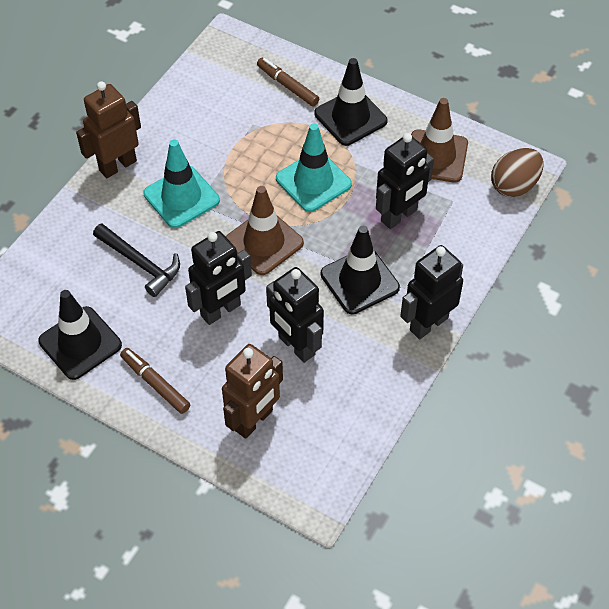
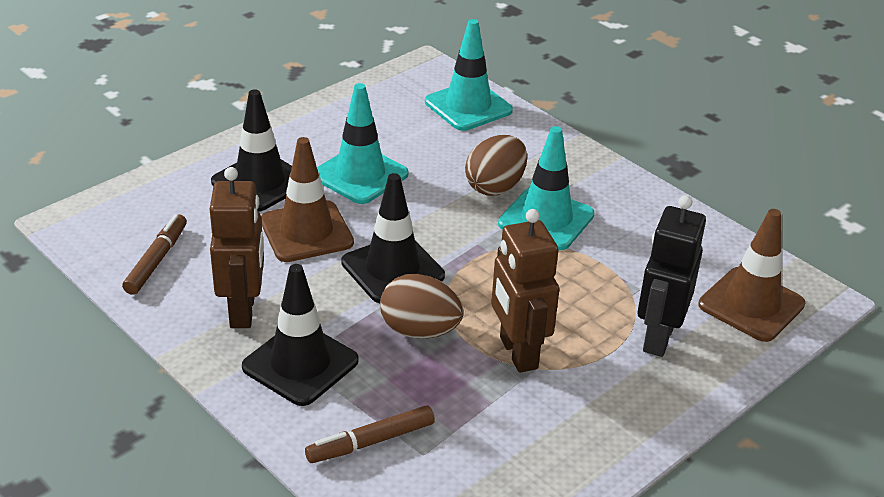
black hammer: [93,224,180,297] = 1 -> none = 0
black robot: [185,231,252,325] [266,267,324,363] [376,133,434,229] [400,245,463,339] = 4 -> [637,195,706,357] = 1
brown egg: [491,148,544,197] = 1 -> [380,274,464,338] [465,135,527,196] = 2
turquoise traffic cone: [143,139,220,228] [276,123,352,212] = 2 -> [317,83,409,204] [425,19,513,131] [498,126,595,250] = 3

